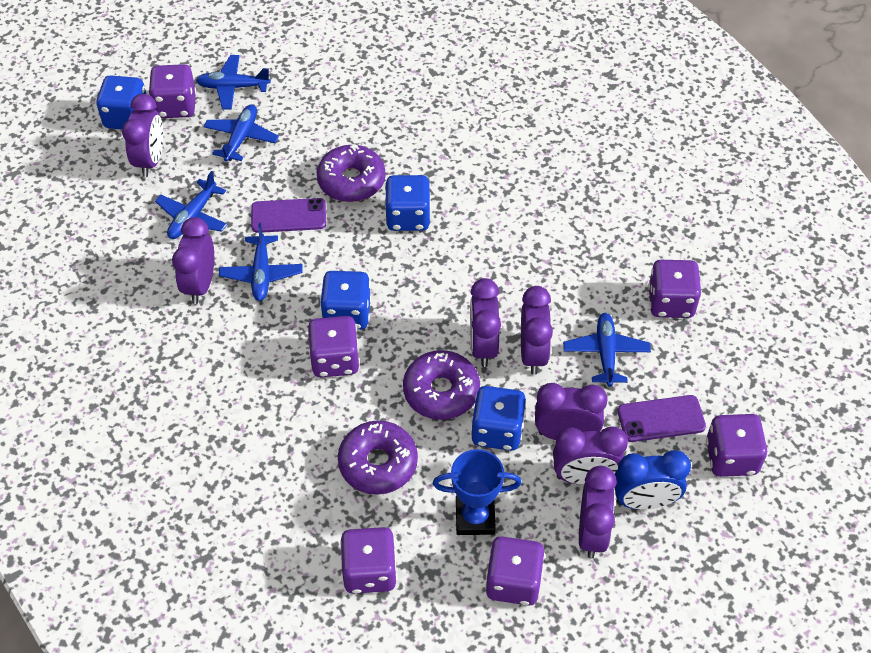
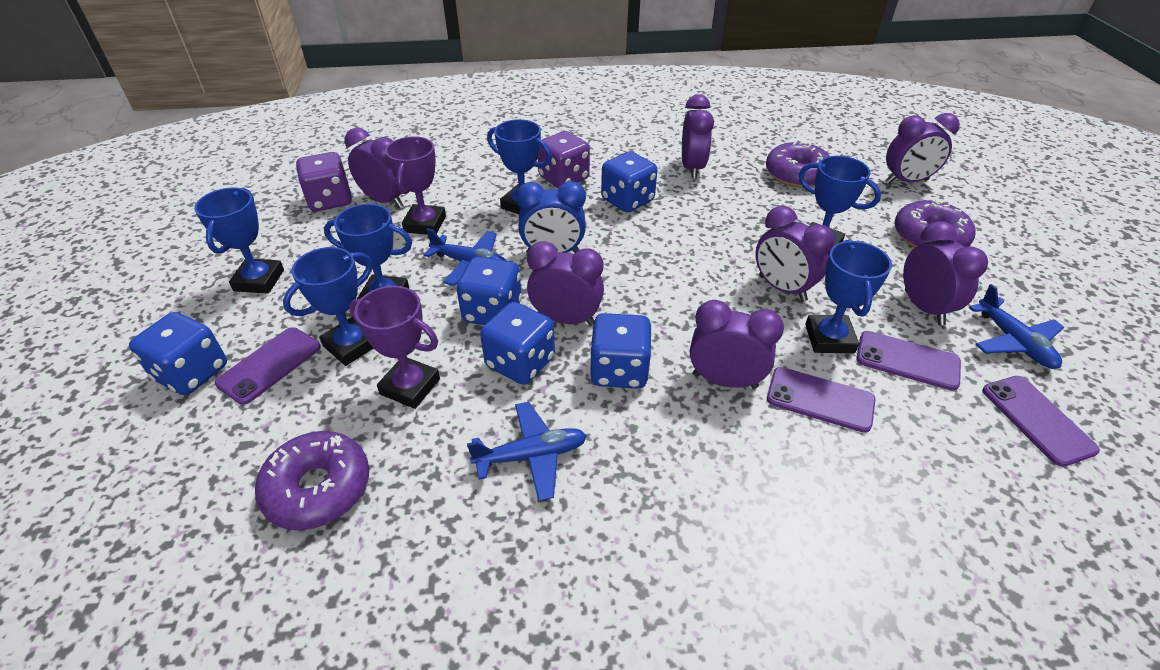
blue dice: [96,75,146,129] [320,271,371,330] [385,175,431,231] [471,386,526,451] = 4 -> [129,312,227,395] [457,257,522,325] [480,302,555,385] [590,313,652,389] [601,151,657,213] = 5
blue plane: [155,171,228,239] [196,55,271,109] [203,104,279,162] [219,223,303,301] [563,313,651,387] = 5 -> [424,228,507,286] [467,402,587,501] [969,284,1064,369] = 3
blue trophy: [433,449,522,535] = 1 -> [194,187,284,294] [283,247,374,366] [324,204,412,299] [487,119,552,215] [799,156,881,255] [805,240,892,353] = 6
purple dice: [148,64,196,118] [308,316,360,377] [340,527,397,594] [485,536,545,606] [648,260,702,318] [706,414,767,477] = 6 -> [296,152,352,211] [538,131,590,188] = 2
purple phone: [251,198,326,233] [618,395,706,442] = 2 -> [215,327,321,405] [767,367,876,433] [856,331,961,391] [982,376,1100,467] = 4
purple trophy: none = 0 -> [349,286,440,409] [385,136,446,235] = 2

